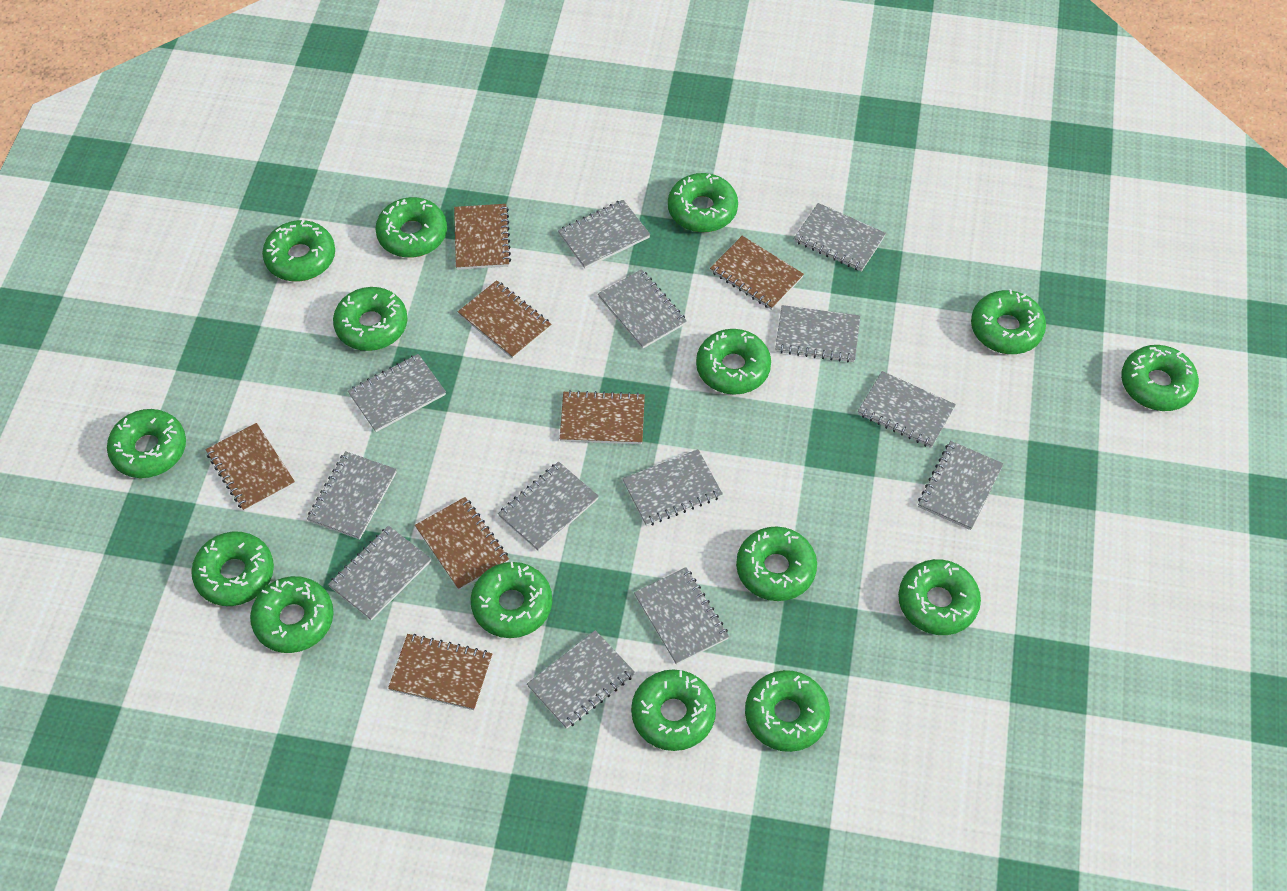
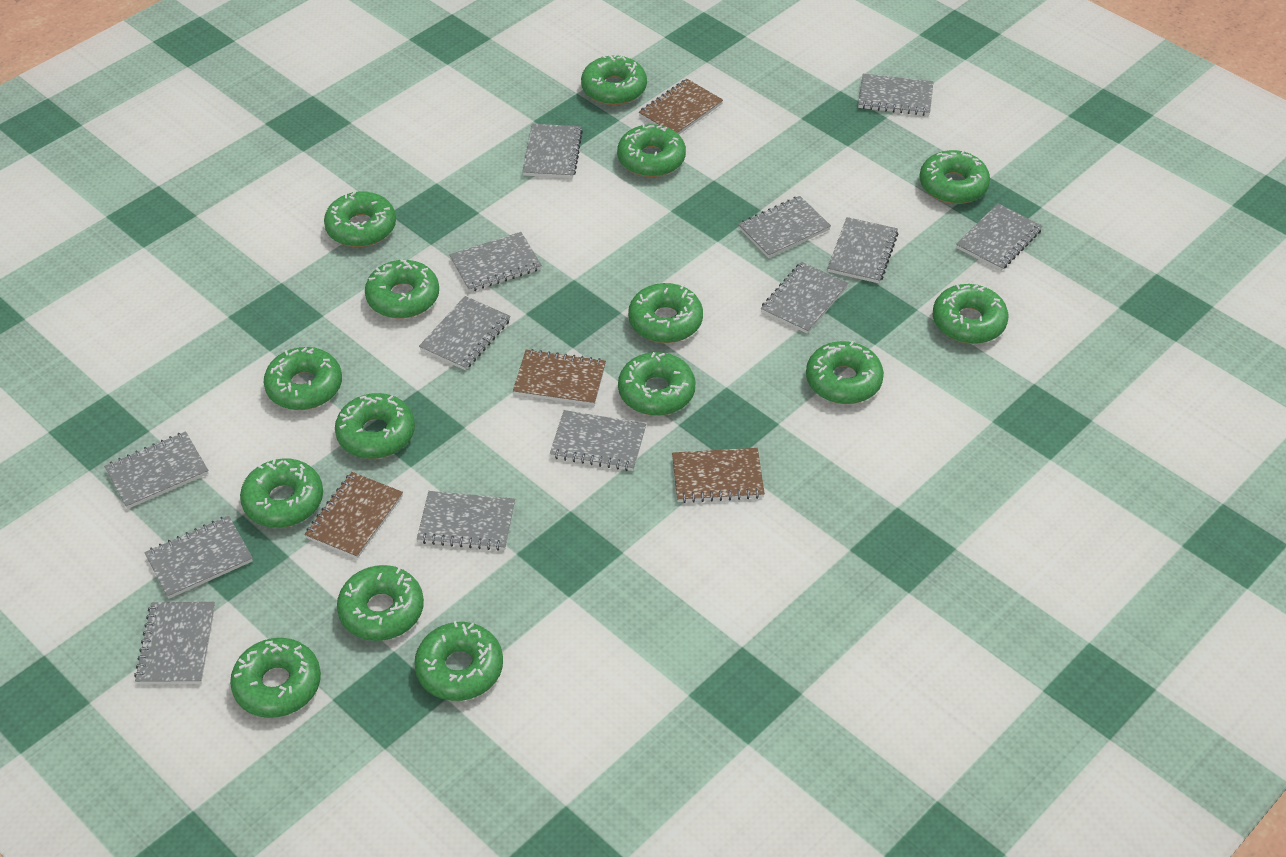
brown notebook: [205,423,295,512] [388,634,492,710] [415,497,509,590] [454,204,511,270] [458,280,551,359] [560,390,645,444] [710,236,804,310] = 7 -> [304,472,403,559] [513,349,606,406] [639,79,723,134] [672,448,765,503] = 4

